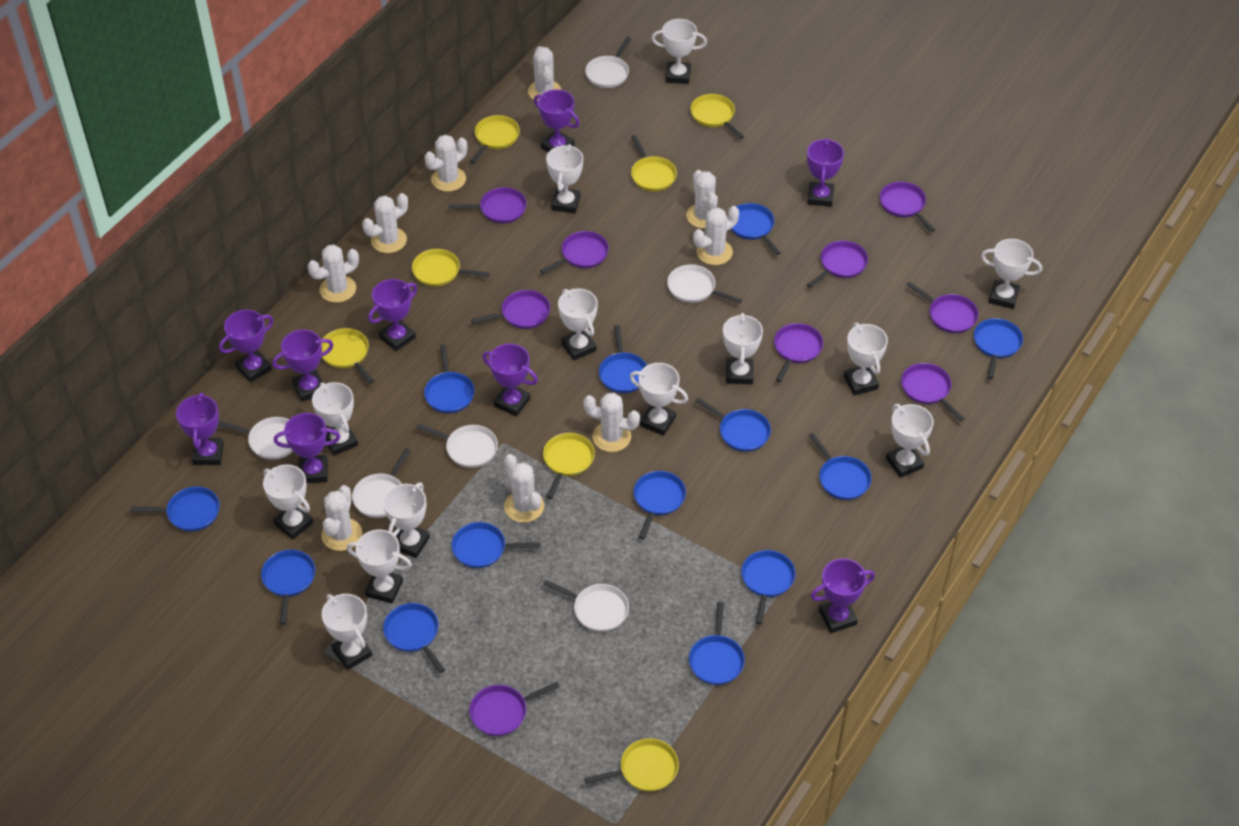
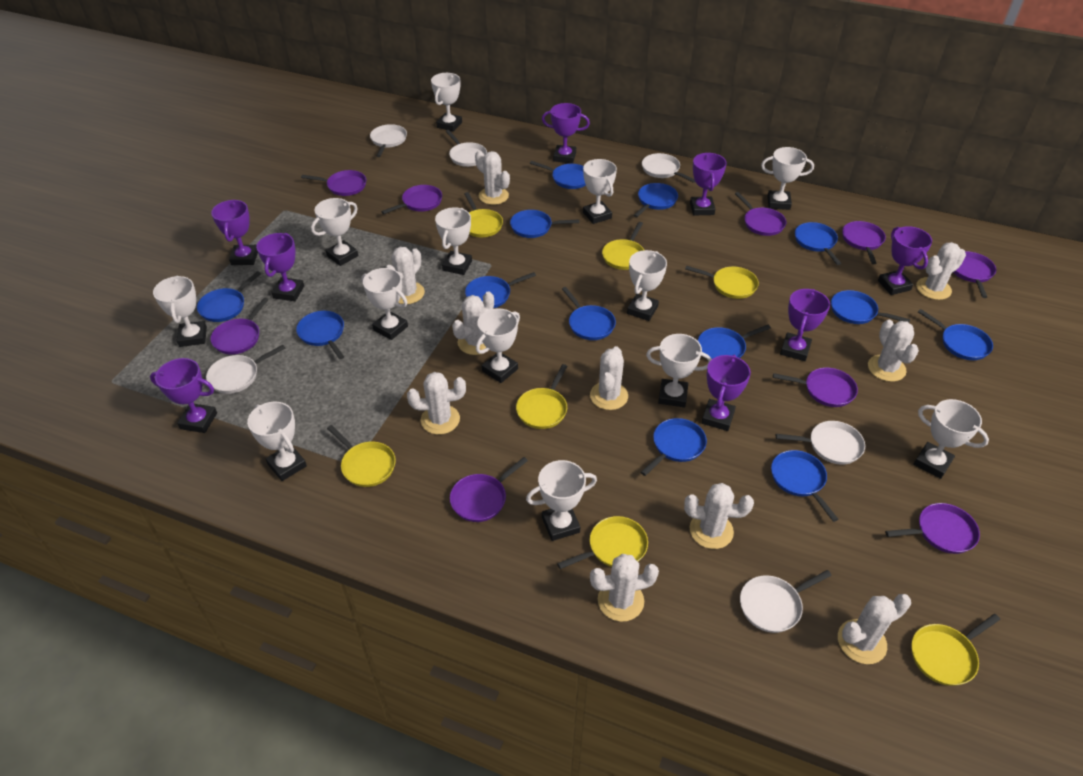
purple trophy: [176,392,224,465] [219,310,273,382] [272,330,333,402] [274,413,340,483] [368,279,417,351] [482,344,538,417] [534,89,580,152] [807,138,844,207] [811,559,875,633] = 9 -> [150,358,217,433] [211,200,258,265] [256,233,304,301] [542,103,590,163] [690,153,727,215] [701,355,751,431] [780,289,830,361] [878,226,932,295] = 8
white cactus: [308,245,359,303] [322,485,362,551] [362,193,408,253] [424,135,467,192] [504,454,544,523] [528,46,561,101] [583,393,640,452] [686,170,718,229] [693,206,739,265] = 9 -> [386,247,425,304] [407,372,466,435] [452,291,494,355] [475,150,510,205] [590,346,628,410] [590,554,659,622] [684,483,754,549] [838,594,911,664] [868,319,919,382] [916,242,966,300] = 10

